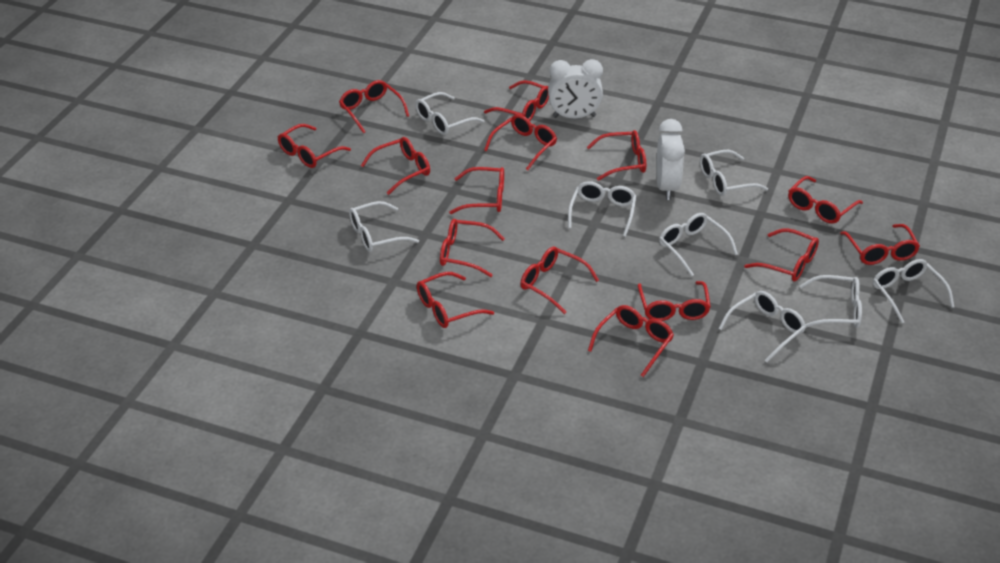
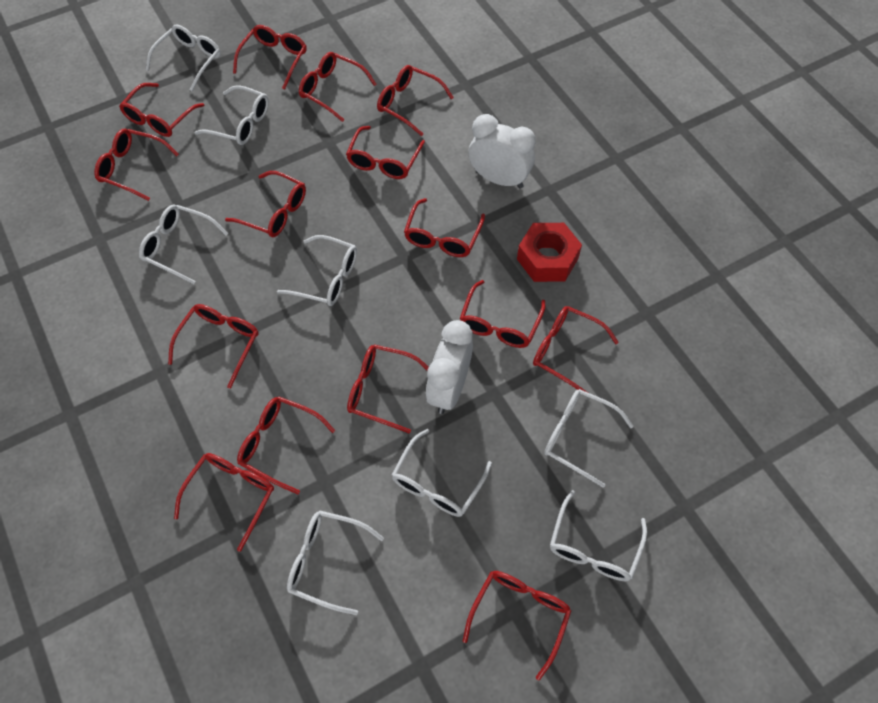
red nut: none = 0 -> [517,223,582,282] = 1

